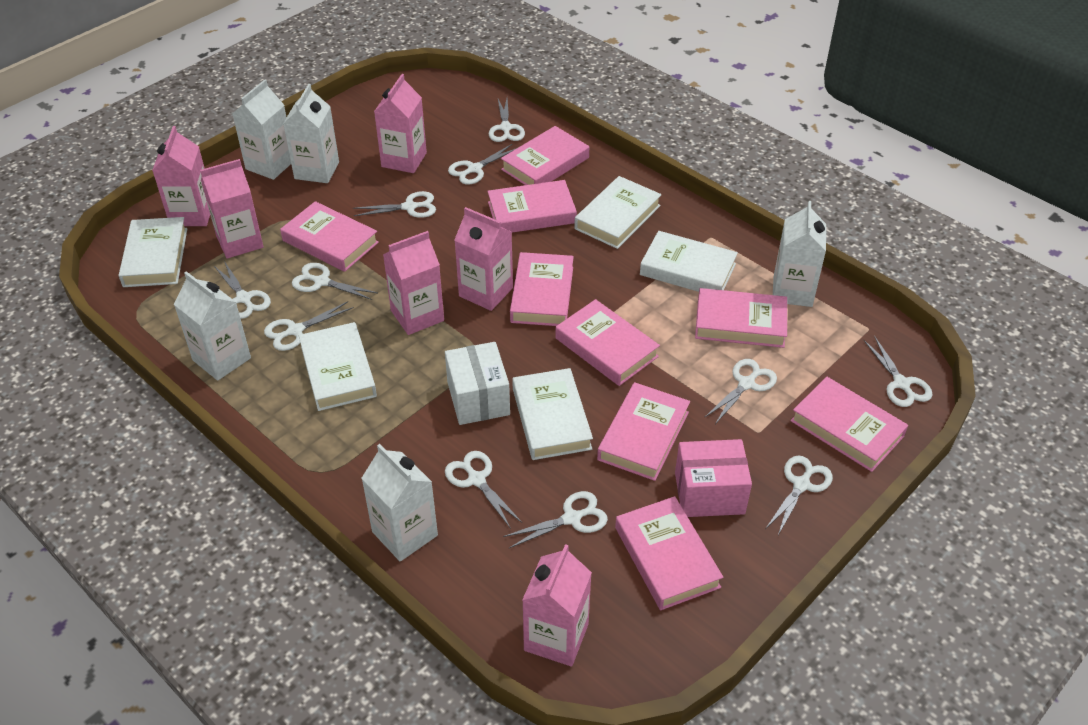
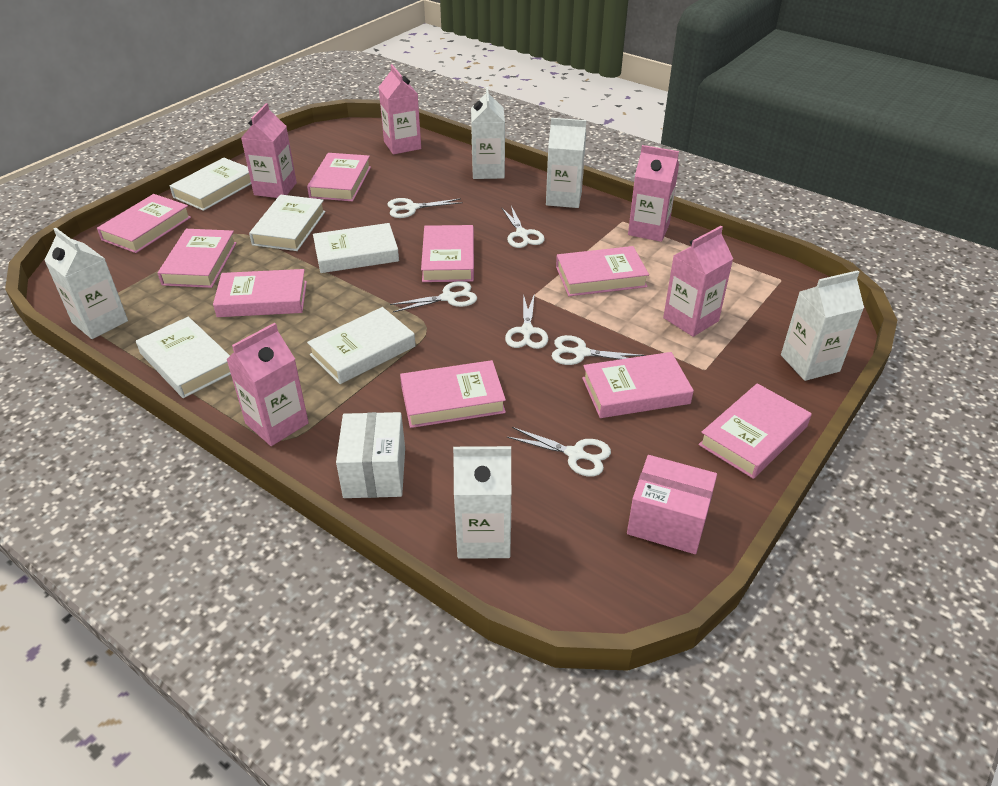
pink carton: [152,126,210,226] [200,159,264,259] [374,74,427,173] [383,231,444,335] [454,207,513,311] [522,544,592,667] = 6 -> [226,323,309,446] [241,103,297,198] [378,65,421,154] [628,145,679,242] [663,226,733,337] = 5
white scissors: [214,261,271,319] [264,301,354,351] [292,263,378,300] [353,191,436,218] [445,451,522,529] [448,143,517,185] [489,99,525,142] [503,491,608,548] [704,359,777,424] [765,455,833,535] [864,336,933,407] = 11 -> [387,198,463,218] [390,281,477,312] [502,206,545,248] [505,293,548,349] [507,427,611,477] [552,335,646,365] = 6

